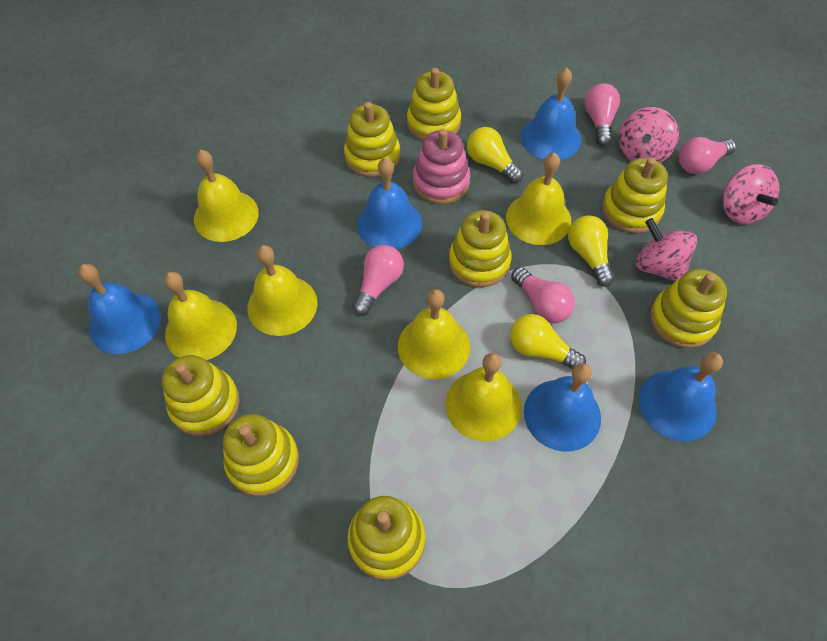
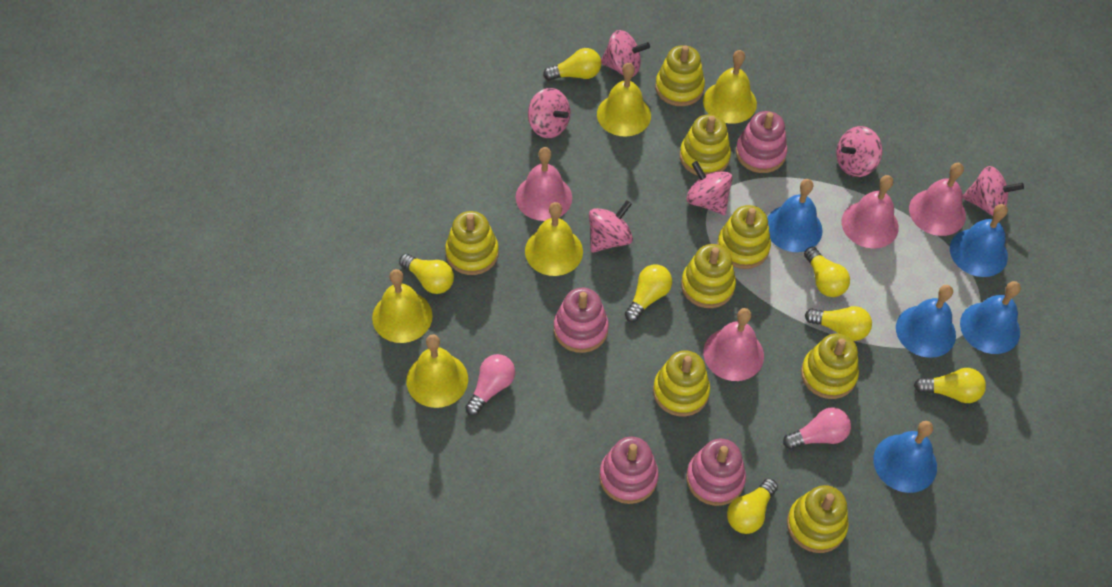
pink bell: none = 0 -> [516,147,572,221] [703,308,764,381] [841,175,899,249] [909,163,966,236] = 4
pink light bulb: [353,245,404,316] [511,267,575,323] [585,83,620,146] [678,137,736,174] = 4 -> [465,354,515,416] [783,408,851,450] = 2
pink spinning top: [619,107,679,163] [636,218,697,282] [723,164,779,225] = 3 -> [528,88,570,138] [589,200,633,253] [601,30,650,77] [686,161,733,215] [836,126,882,177] [963,166,1024,216] = 6
pink stacking toy: [413,129,471,204] = 1 -> [554,288,609,353] [599,437,659,504] [686,439,746,506] [736,111,787,173] = 4
yellow bell: [164,272,237,360] [194,150,259,242] [247,245,317,336] [398,289,470,379] [445,353,522,441] [506,153,571,245] = 6 -> [372,269,433,343] [406,334,468,408] [525,202,583,276] [597,63,651,137] [703,50,757,124] = 5
yellow light bulb: [467,127,523,183] [510,314,586,369] [568,215,614,287] = 3 -> [399,254,454,294] [543,48,601,81] [625,264,672,322] [727,478,778,534] [804,247,850,297] [805,306,872,341] [914,368,986,403] = 7

